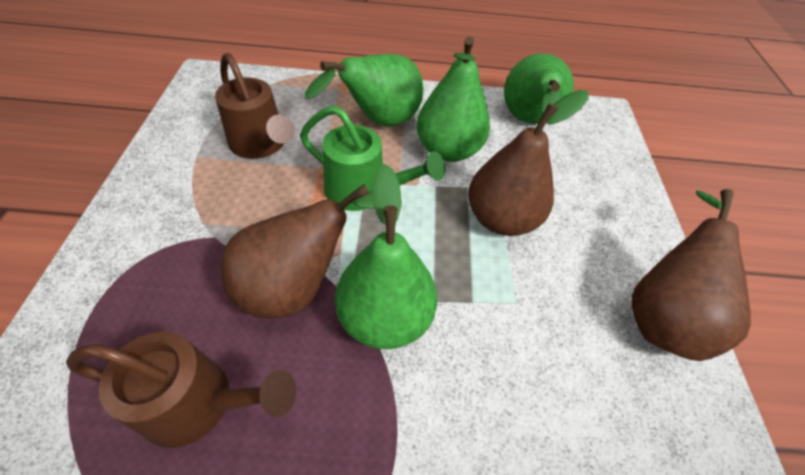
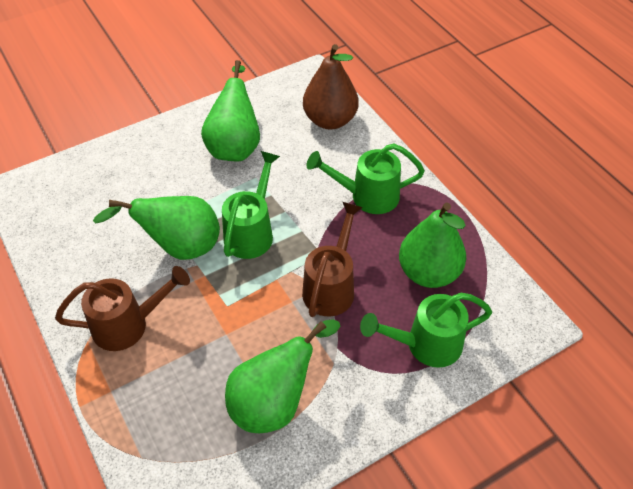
brown pear: [221,184,374,318] [468,90,589,236] [631,189,751,361] = 3 -> [303,44,359,129] = 1
green watering can: [300,106,445,211] = 1 -> [222,151,280,259] [306,143,425,214] [360,293,492,368] = 3

